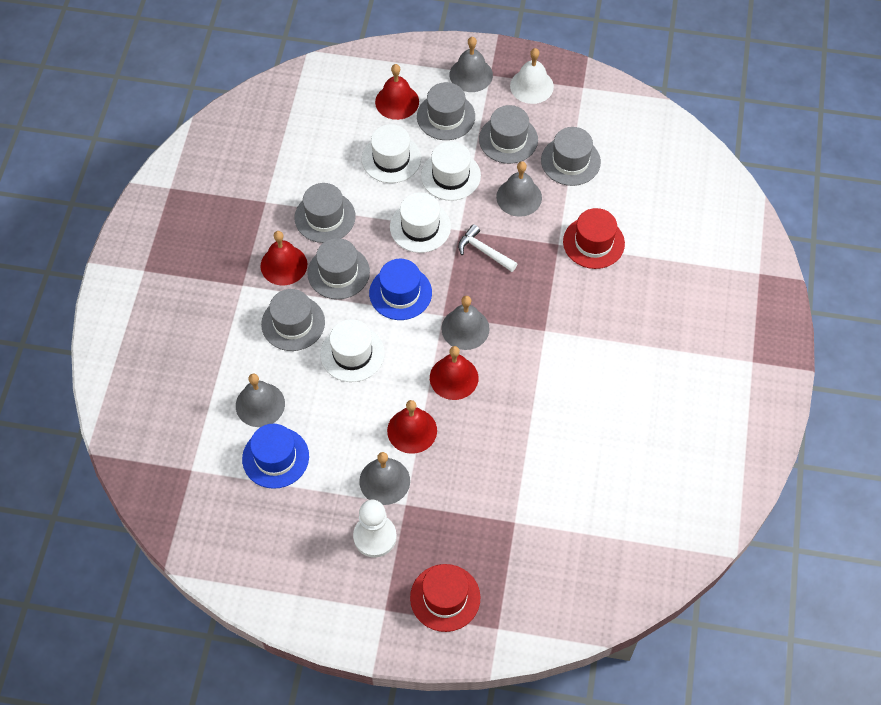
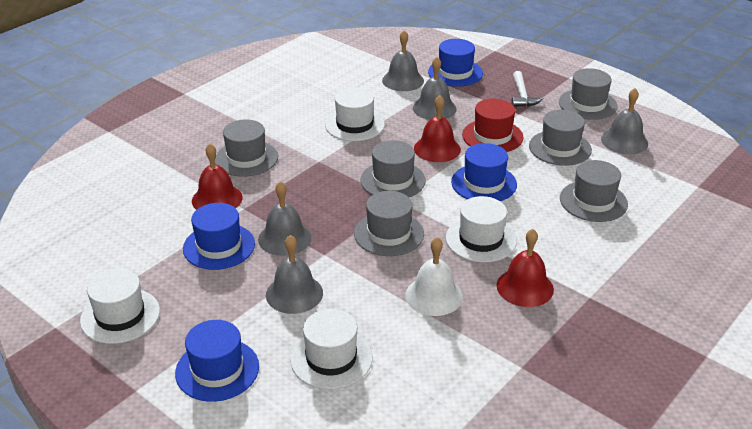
blue hat: [242,424,309,489] [369,259,432,320] = 2 -> [175,320,259,402] [183,203,255,270] [428,39,483,87] [451,143,517,201] = 4
red bell: [260,231,307,285] [375,64,419,120] [387,400,437,454] [430,346,478,400] = 4 -> [192,144,243,210] [414,95,461,162] [496,229,554,307] = 3
red hat: [410,564,480,632] [563,208,625,269] = 2 -> [462,99,524,152] = 1
white pawn: [353,500,397,557] = 1 -> none = 0

